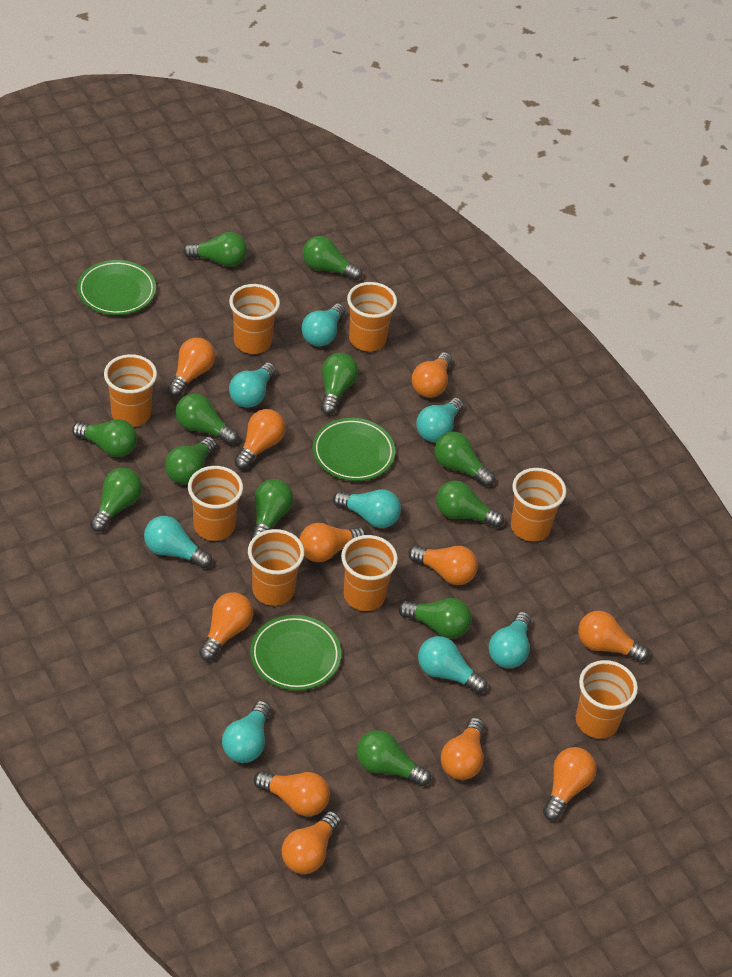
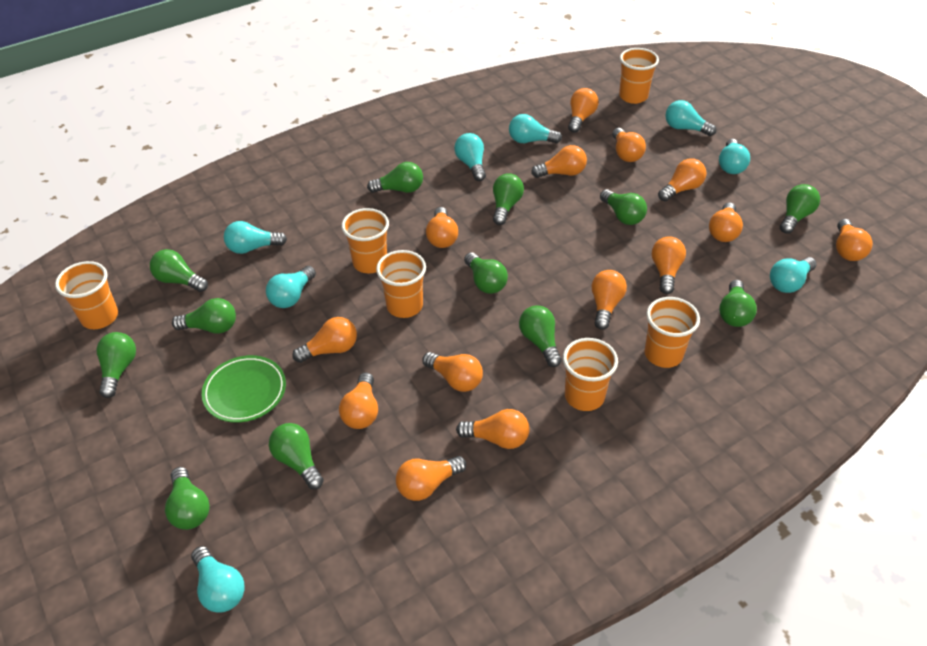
green plate: [78,260,156,315] [250,615,341,690] [313,418,395,481] = 3 -> [202,355,286,423] = 1
orange cup: [104,354,157,427] [188,466,243,541] [229,284,280,354] [248,529,304,606] [341,535,398,611] [347,282,397,351] [511,468,567,541] [576,660,638,739] = 8 -> [55,261,118,329] [342,208,389,273] [376,250,426,318] [563,338,618,411] [619,48,659,104] [645,297,700,368] = 6
orange light bulb: [168,338,215,397] [199,592,253,661] [234,409,285,469] [254,771,330,816] [282,811,341,874] [299,523,366,562] [408,545,478,585] [412,352,452,398] [441,717,485,780] [543,747,597,821] [578,611,649,662] = 11 -> [292,317,357,363] [339,373,378,429] [396,456,466,501] [422,352,483,392] [426,207,458,248] [456,409,529,449] [531,145,587,178] [568,88,599,133] [591,270,627,330] [612,128,646,162] [652,236,686,294] [658,158,707,201] [709,202,743,242] [836,219,873,261] = 14

